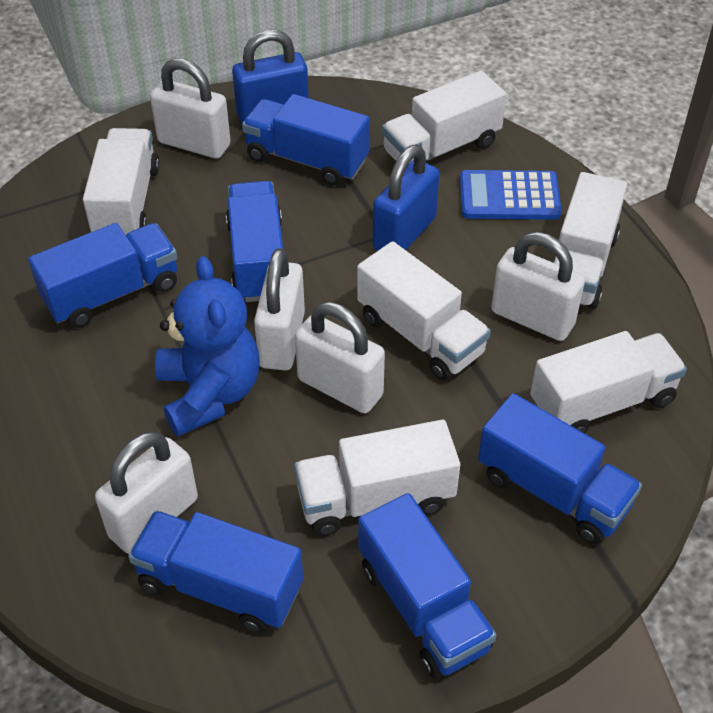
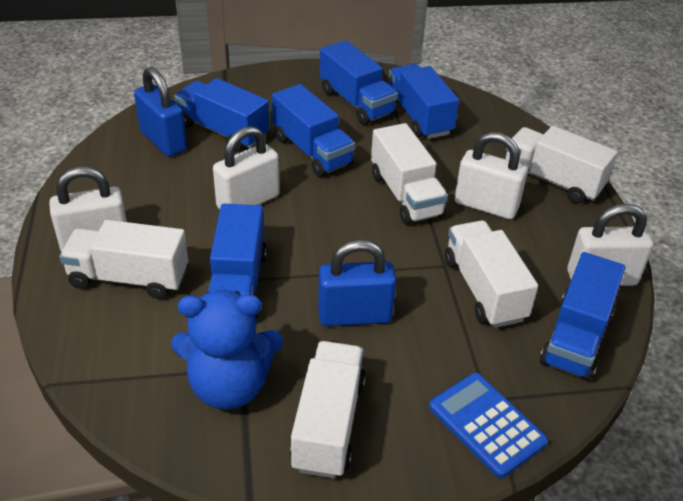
white padlock: [95,431,198,554] [150,58,231,159] [254,248,305,370] [295,302,385,413] [491,232,585,341] = 5 -> [49,167,127,252] [213,126,279,209] [455,132,528,219] [567,204,653,286] = 4
white truck: [83,128,160,235] [294,420,460,536] [357,241,491,381] [382,71,507,163] [531,331,687,433] [553,172,627,309] = 6 -> [59,220,188,299] [290,341,366,478] [371,123,448,225] [444,220,538,328] [505,126,618,204] = 5

